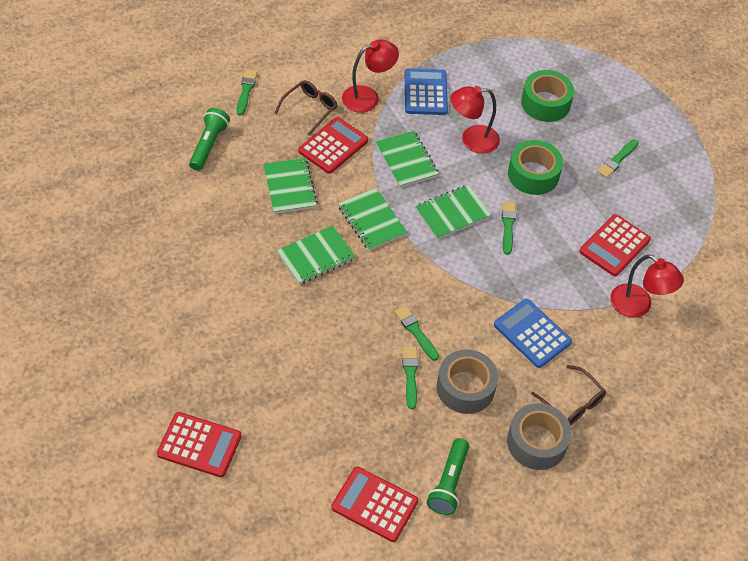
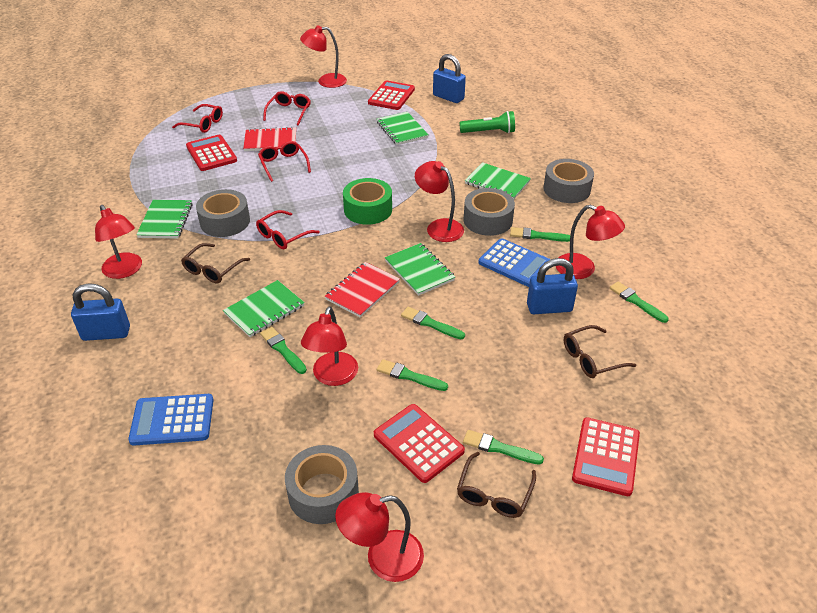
blue padlock: none = 0 -> [71,283,130,341] [433,54,466,103] [527,258,578,314] = 3
brown glasses: [275,80,337,136] [531,365,606,425] = 2 -> [181,243,250,283] [457,452,536,518] [564,325,636,378] = 3
green brush: [236,69,257,116] [394,305,439,361] [402,346,418,409] [502,201,516,255] [597,139,638,178] = 5 -> [260,327,307,374] [377,359,448,391] [401,307,465,339] [463,430,544,465] [510,227,570,242] [609,281,669,323] = 6
green flashlight: [189,108,230,171] [427,438,469,515] = 2 -> [459,111,515,133] = 1
green tape: [508,140,563,195] [521,70,574,122] = 2 -> [343,178,392,225] = 1
grey tape: [437,350,498,414] [507,403,572,470] = 2 -> [196,189,250,237] [285,445,359,524] [463,188,515,236] [543,159,594,203] = 4
red glasses: none = 0 -> [172,104,223,133] [256,210,320,249] [258,141,311,182] [263,91,311,125] = 4
red lamp: [342,39,399,113] [450,86,500,154] [610,254,684,318] = 3 -> [95,205,142,279] [300,25,347,88] [301,306,358,386] [335,492,424,582] [415,161,464,242] [556,205,625,279] = 6
red notebook: none = 0 -> [243,127,296,151] [325,262,400,317] = 2

